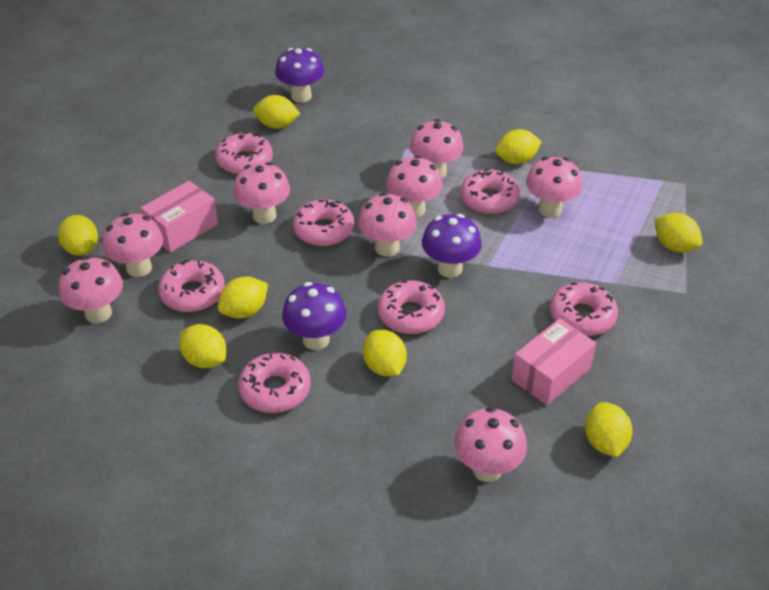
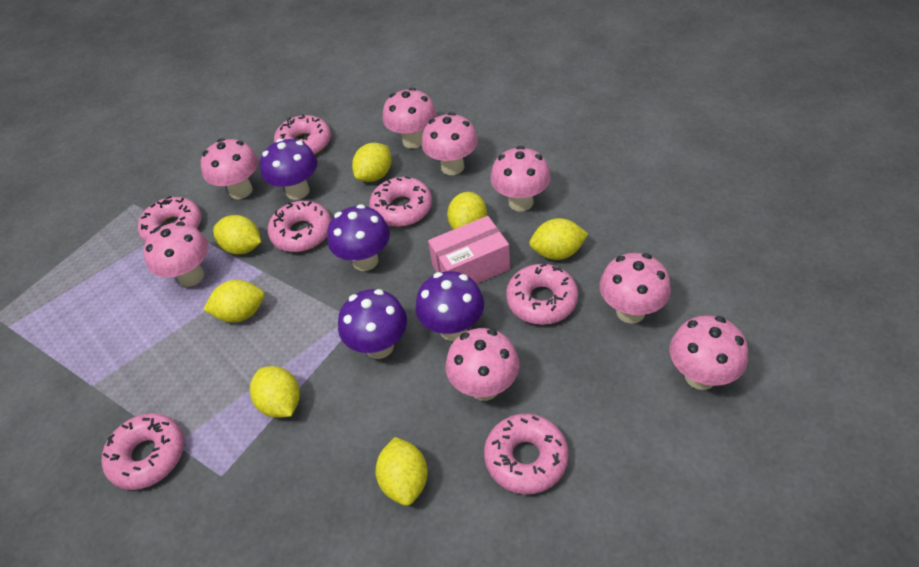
pink box: [141,181,218,253] [512,318,596,406] = 2 -> [428,216,510,284] = 1
purple mushroom: [275,48,324,103] [282,282,347,350] [422,214,482,278] = 3 -> [260,138,317,200] [327,204,390,271] [338,289,407,359] [415,271,484,341] = 4
yellow lemon: [58,215,98,256] [179,324,226,368] [218,277,268,319] [253,95,300,129] [363,330,407,376] [495,129,542,164] [585,402,632,457] [655,213,702,253] = 8 -> [203,280,264,323] [213,215,261,255] [250,366,300,418] [352,143,391,182] [375,437,428,506] [447,192,487,230] [529,218,588,260] = 7

